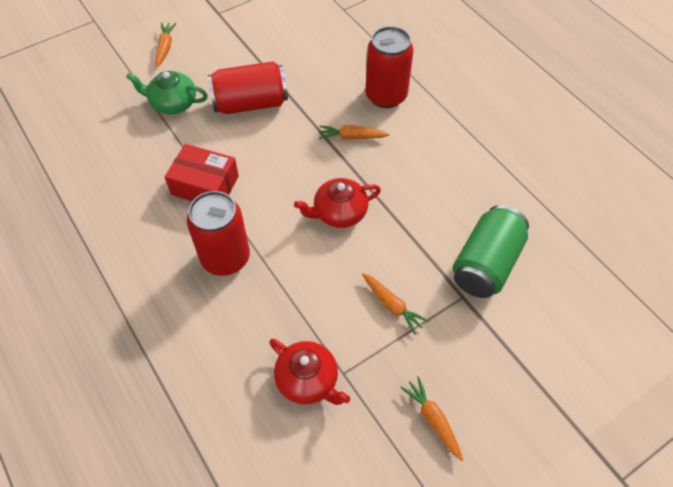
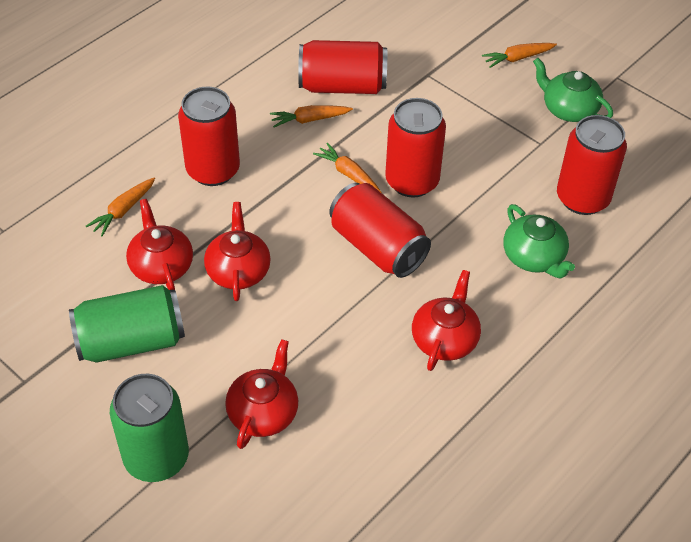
green can: [453,205,529,298] = 1 -> [69,285,185,363] [110,374,189,482] = 2
green teapot: [126,71,208,114] = 1 -> [503,204,575,278] [533,58,613,122] = 2
red box: [165,144,239,201] = 1 -> none = 0
red can: [187,191,250,276] [208,61,288,114] [365,26,413,108] = 3 -> [178,87,240,186] [298,40,387,94] [329,183,431,278] [385,98,446,197] [557,115,627,215] = 5
red teapot: [269,339,350,405] [294,178,381,228] = 2 -> [126,199,193,290] [204,202,271,301] [225,339,298,449] [412,270,481,371] = 4

